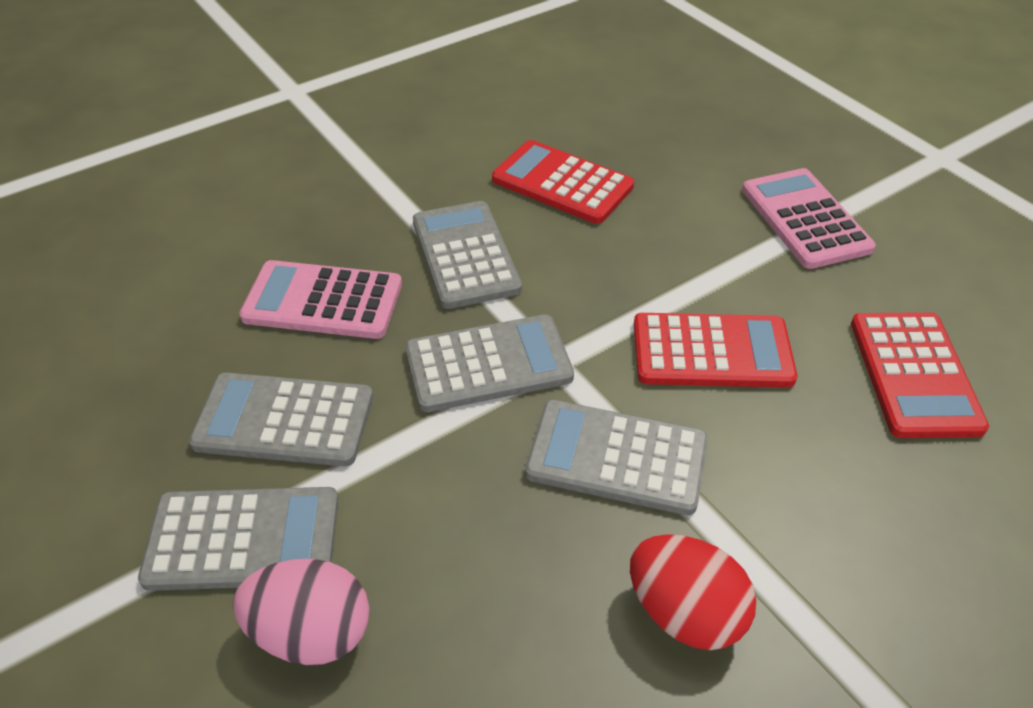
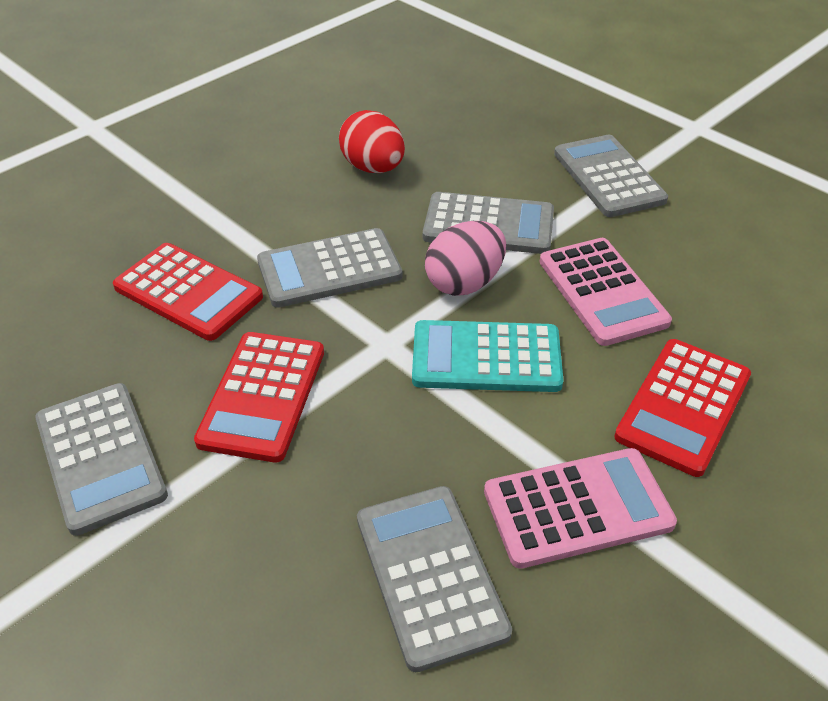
turquoise calculator: none = 0 -> [412,320,564,392] = 1

